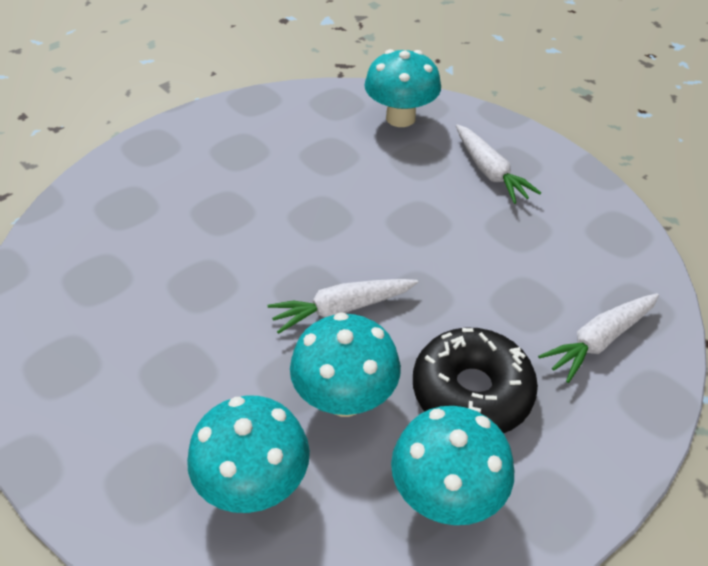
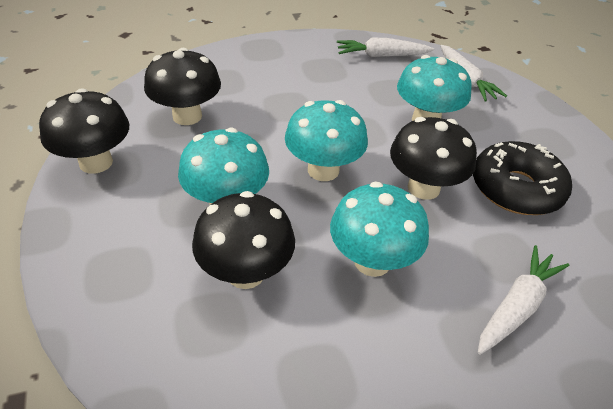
black mushroom: none = 0 -> [39,88,129,174] [144,48,221,125] [192,191,295,289] [390,117,477,200] = 4

